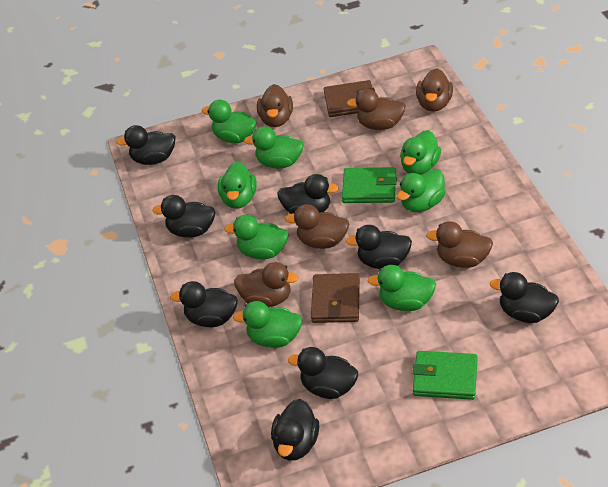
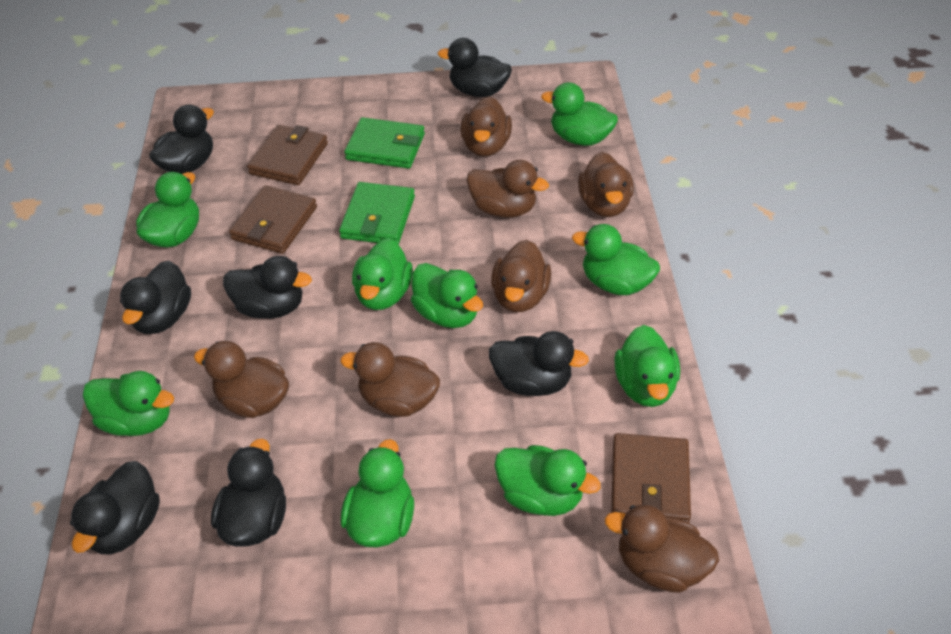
black duck: [116,125,176,165] [152,195,215,238] [170,281,238,327] [271,399,319,461] [277,174,339,214] [288,347,358,399] [346,225,412,269] [490,272,559,323] = 8 -> [70,461,160,555] [120,260,191,334] [149,105,214,174] [211,438,286,546] [223,256,312,319] [438,38,512,97] [489,331,589,396] = 7
brown duck: [234,262,299,307] [257,84,293,127] [285,204,349,249] [347,89,406,130] [416,68,453,112] [426,221,493,268] = 6 -> [194,341,289,418] [341,342,440,417] [461,96,512,157] [467,160,549,218] [491,240,551,312] [578,152,634,217] [605,504,719,593] = 7
brown wallet: [311,273,360,323] [324,80,375,117] = 2 -> [229,185,317,254] [247,125,328,185] [611,433,691,523] = 3
green duck: [202,100,256,143] [218,162,256,209] [224,215,288,259] [233,301,302,348] [244,126,304,169] [367,265,436,311] [397,169,446,212] [400,130,441,175] = 8 -> [83,371,174,436] [136,172,199,247] [341,439,414,547] [352,238,413,310] [411,263,483,328] [495,445,601,516] [541,82,618,146] [572,224,660,295] [614,325,680,407] = 9

